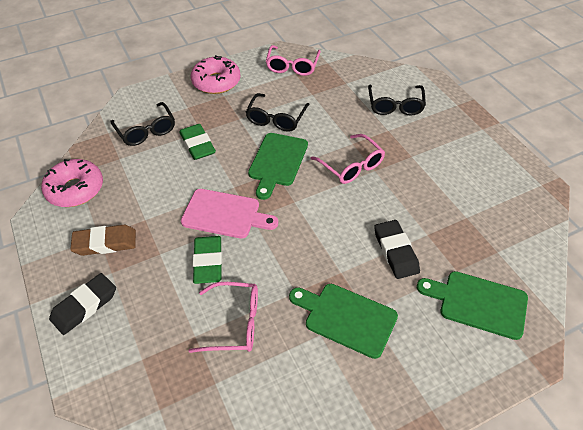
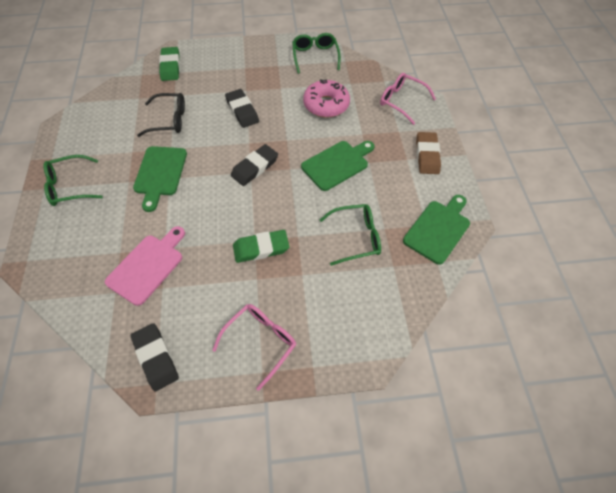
black eraser: [49,273,116,335] [374,220,420,279] = 2 -> [131,323,179,391] [225,89,259,128] [231,144,278,186] = 3
black glasses: [110,102,175,146] [246,93,310,132] [368,85,426,115] = 3 -> [137,93,185,137] = 1
green glasses: none = 0 -> [43,155,103,206] [292,33,341,74] [320,204,381,266] = 3
pink donut: [41,159,103,207] [191,55,240,94] = 2 -> [303,79,350,118] = 1
pink glasses: [189,282,258,353] [266,45,321,76] [310,134,385,184] = 3 -> [212,304,296,391] [380,73,436,125] = 2

